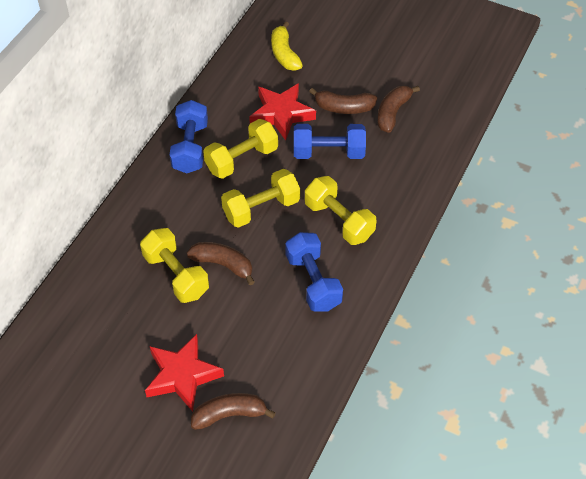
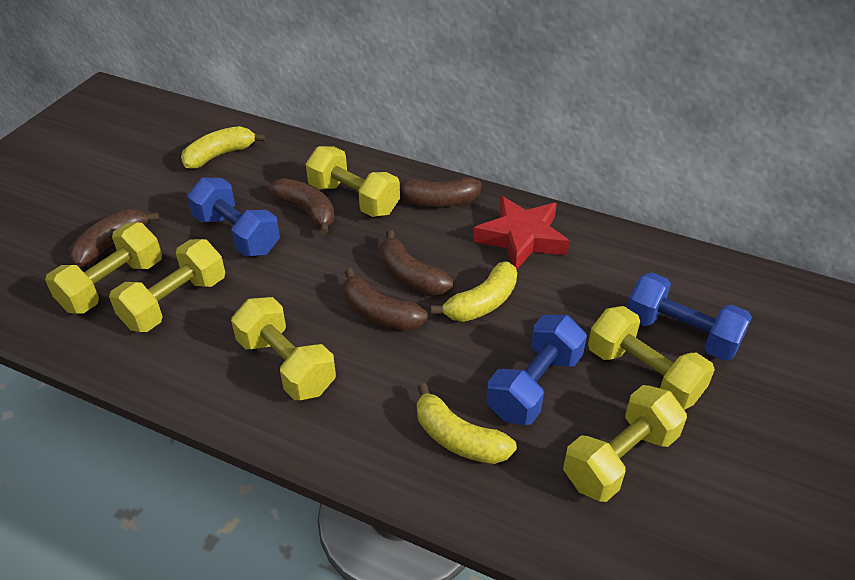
brown banana: [187,242,255,285] [191,393,276,430] [309,88,377,114] [377,86,420,133] = 4 -> [69,209,160,268] [268,178,335,235] [343,268,428,331] [380,231,453,295] [400,177,482,207] = 5
red star: [145,334,224,412] [249,83,316,141] = 2 -> [473,196,570,270] = 1
yellow banana: [271,21,303,71] = 1 -> [181,126,265,169] [417,383,517,464] [431,261,517,322] = 3
yellow dumbbell: [140,228,209,303] [203,119,278,179] [221,169,300,228] [305,176,377,245] = 4 -> [45,222,162,314] [109,239,225,332] [231,297,336,400] [306,146,400,217] [563,385,687,502] [588,306,715,410] = 6

